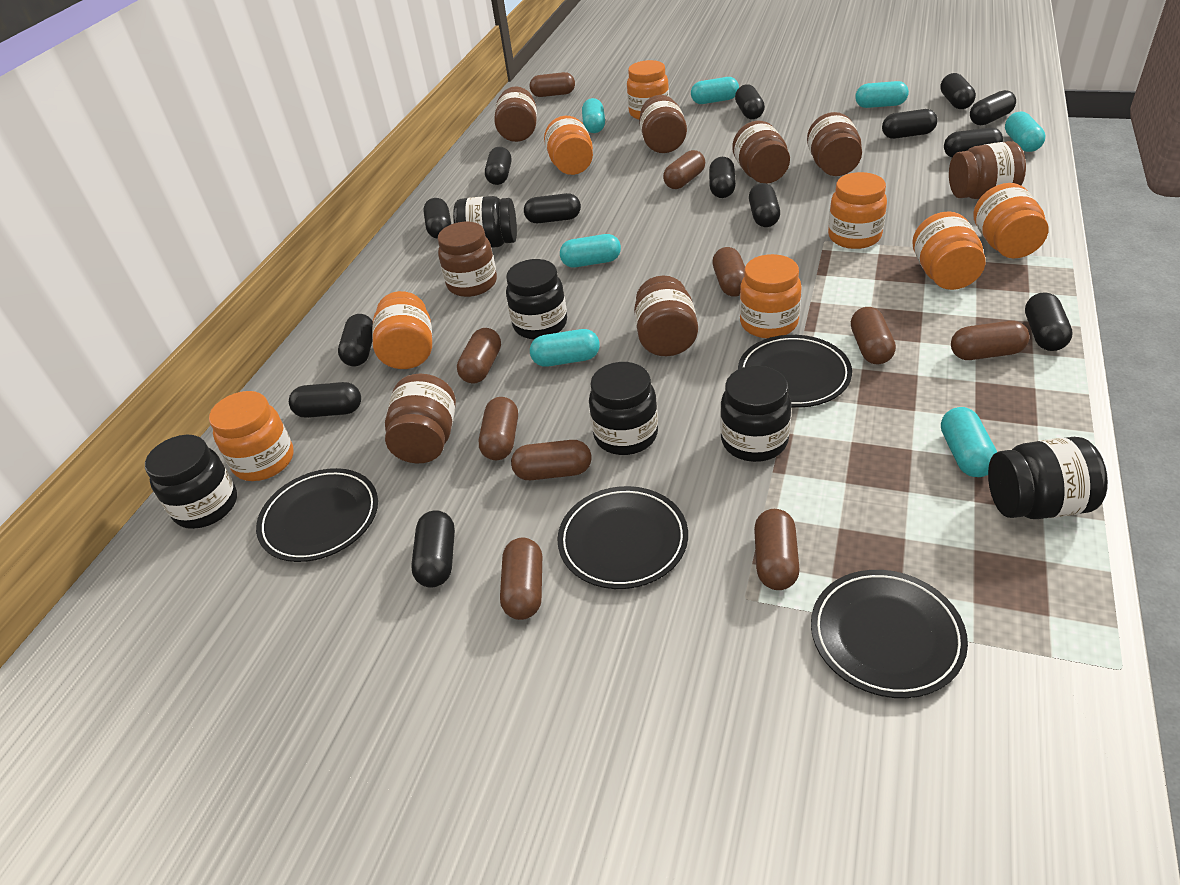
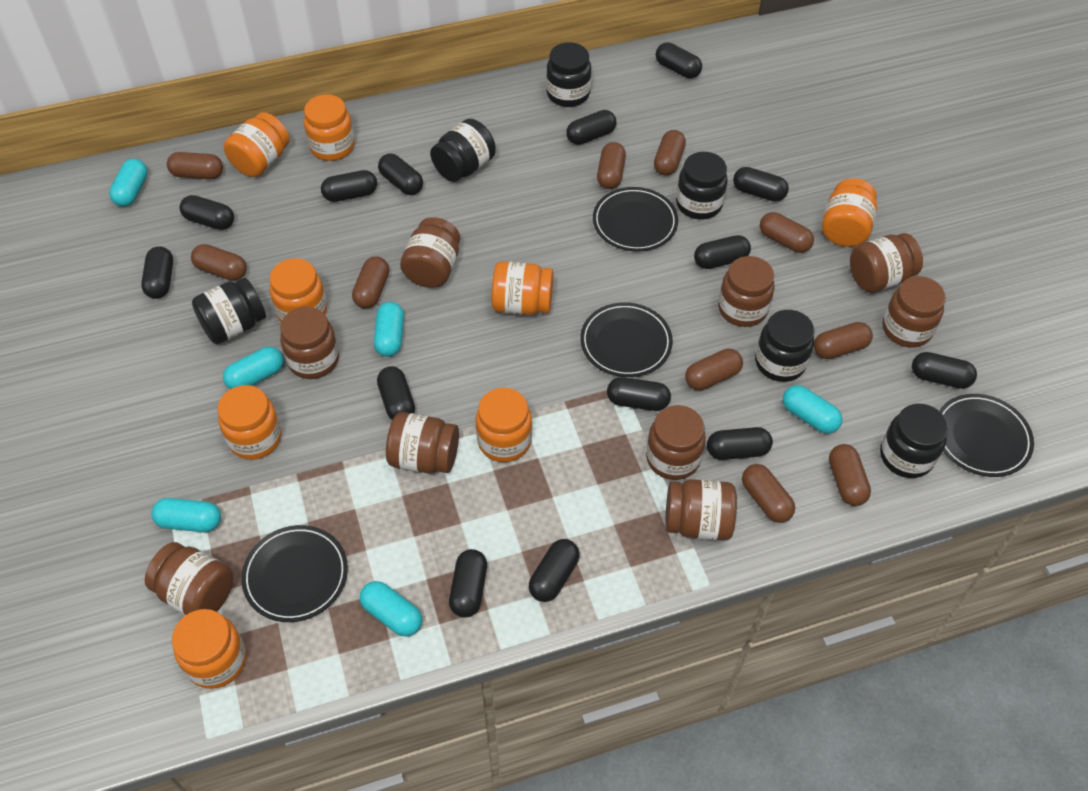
brown jar: [385,374,456,463] [438,222,497,297] [494,86,537,142] [634,275,698,356] [639,95,687,153] [732,121,790,184] [807,112,862,176] [949,141,1026,199] = 8 -> [145,542,233,615] [280,307,339,379] [386,412,459,474] [400,217,460,288] [646,405,706,480] [666,479,737,540] [718,256,774,327] [850,233,923,293] [882,276,946,348] = 9
turquoise capsule: [530,329,600,367] [560,234,621,267] [582,98,605,133] [691,77,739,104] [855,81,909,108] [941,407,997,477] [1005,112,1046,152] = 7 -> [109,159,148,207] [152,498,221,532] [223,347,284,389] [360,581,422,637] [374,302,404,357] [783,385,842,434] = 6

